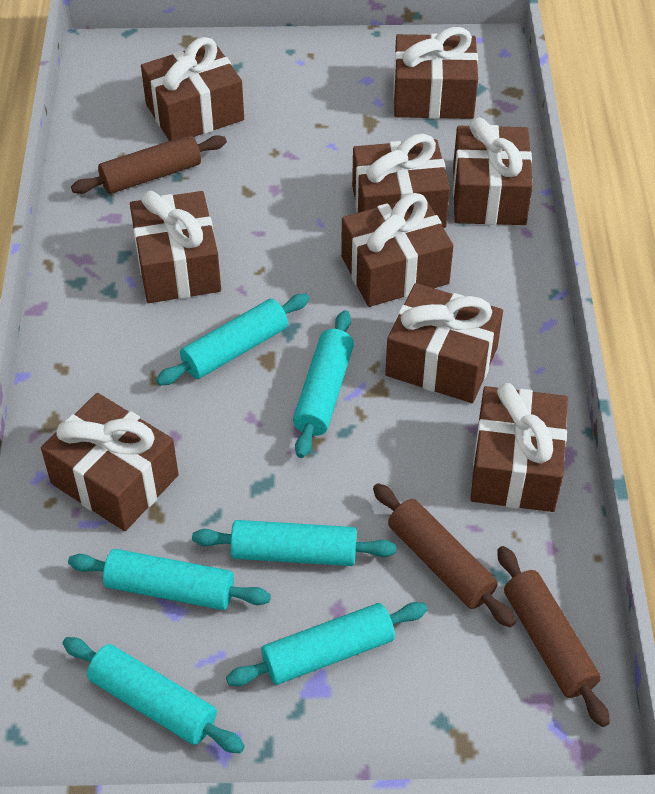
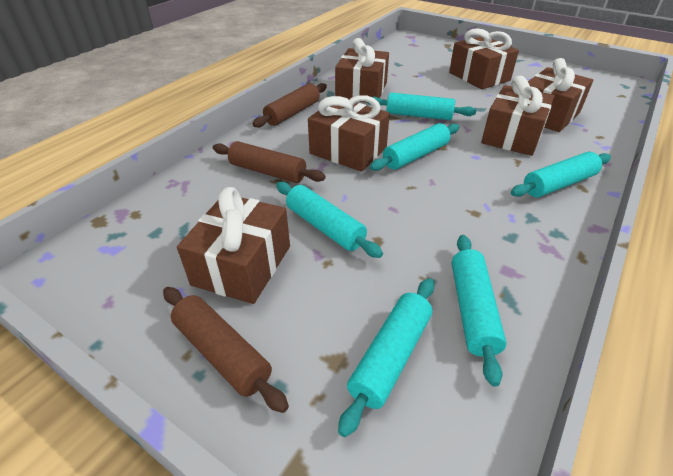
brown gift: [41,393,179,531] [130,191,221,303] [141,37,244,141] [341,193,453,307] [352,134,450,228] [385,283,503,403] [393,27,478,119] [453,118,533,225] [471,383,568,512] = 9 -> [177,187,290,304] [308,95,390,172] [335,38,389,103] [449,28,519,89] [481,76,555,156] [528,58,593,132] = 6

